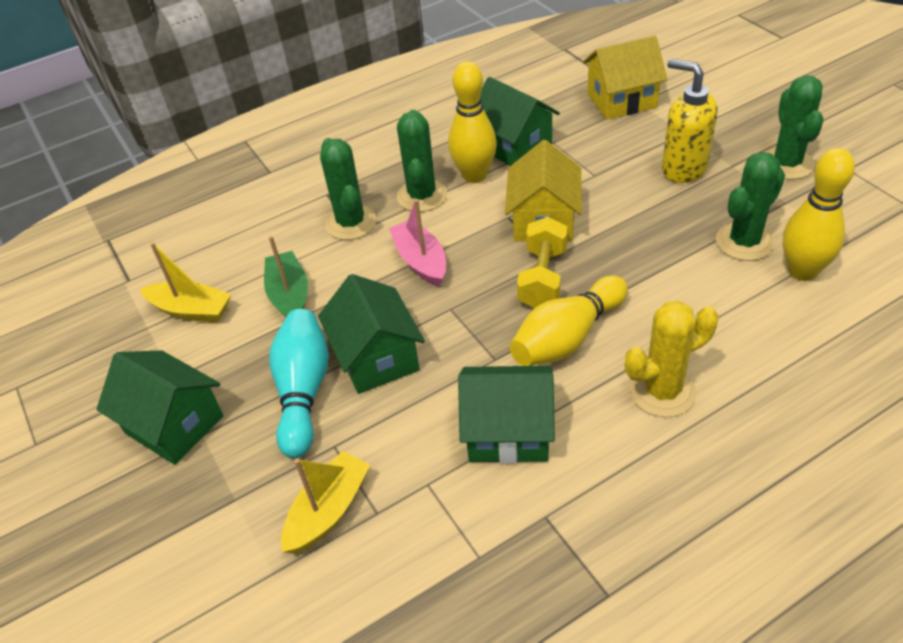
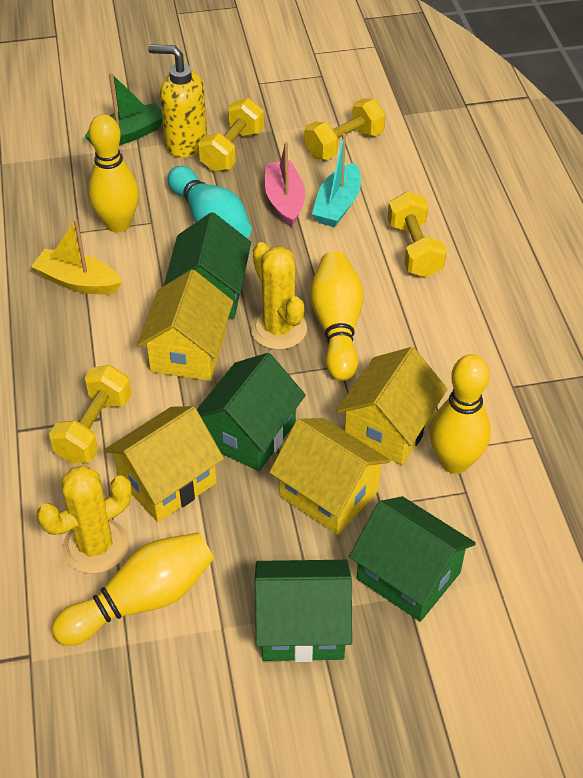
green cactus: [320,138,377,240] [397,110,447,212] [716,152,785,261] [765,75,823,179] = 4 -> none = 0
turquoise boat: none = 0 -> [312,133,361,227] = 1
yellow boat: [140,242,231,322] [281,451,370,554] = 2 -> [31,219,122,295] = 1
yellow bowling pin: [448,61,497,183] [510,275,628,366] [783,148,855,281] = 3 -> [52,532,214,646] [88,114,139,232] [310,251,363,381] [430,354,491,474] = 4
yellow cactus: [625,301,718,417] = 1 -> [37,465,132,574] [250,242,307,350] = 2
yellow dumbbell: [517,217,568,308] = 1 -> [49,365,132,464] [198,98,264,172] [304,98,386,160] [388,192,447,278] = 4
yellow house: [505,140,582,241] [583,36,667,120] = 2 -> [104,406,224,522] [137,270,233,381] [269,418,391,535] [336,347,447,465] = 4

